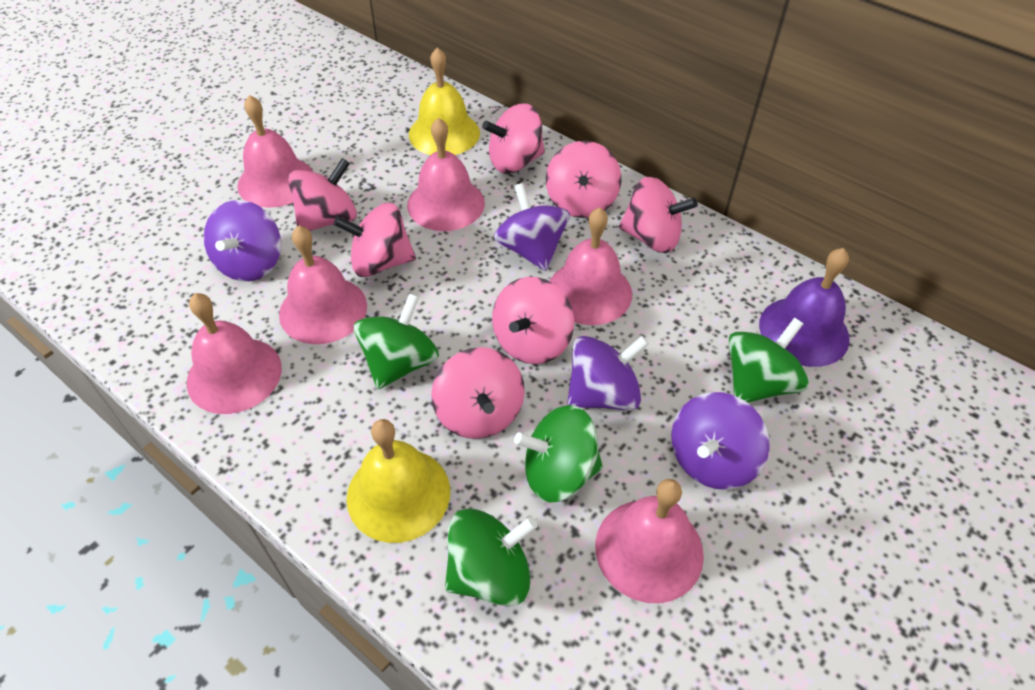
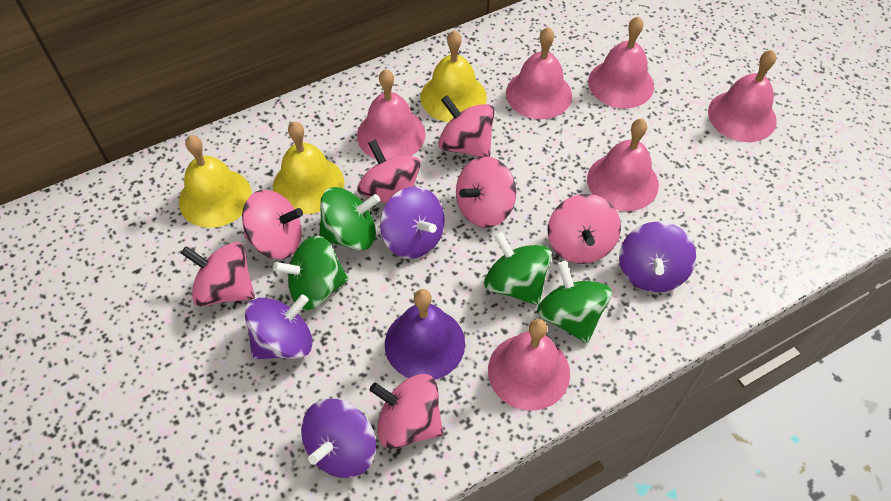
yellow bell: [347,419,450,543] [409,47,480,155] = 2 -> [179,135,252,228] [273,122,344,214] [420,30,487,122] = 3

